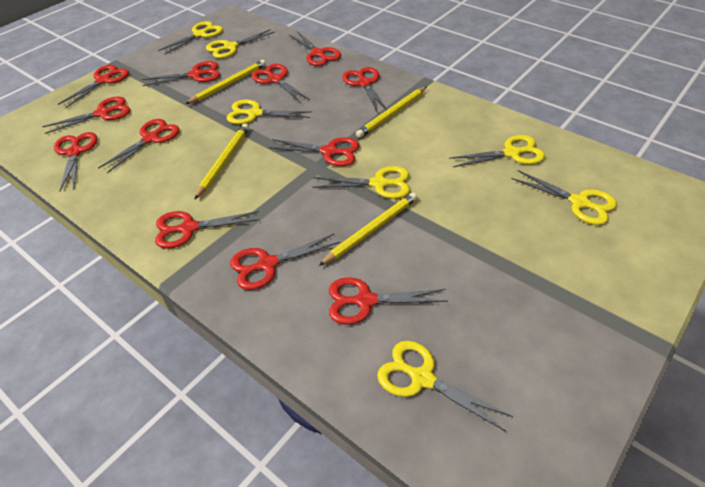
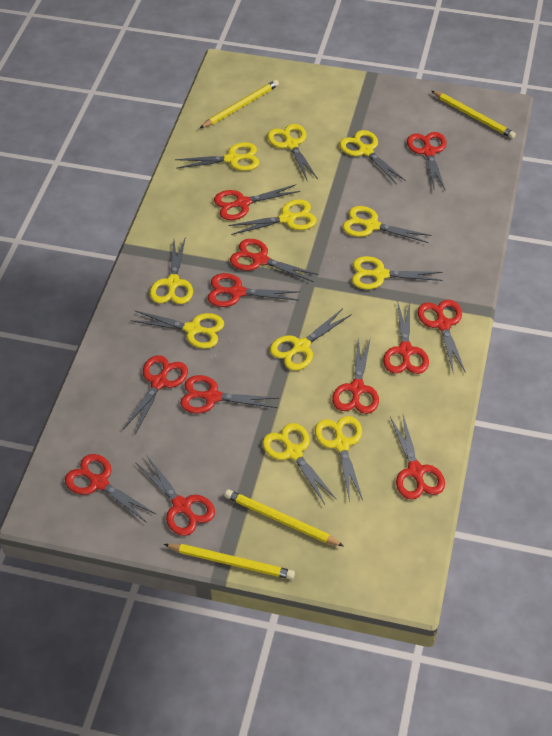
yellow scissors: [158,21,223,55] [206,29,275,58] [227,100,312,124] [312,166,410,199] [377,341,513,432] [449,135,545,167] [512,170,617,225] = 7 -> [130,310,224,349] [150,236,193,304] [175,142,259,171] [228,199,317,235] [262,423,337,504] [267,124,318,182] [270,308,352,371] [315,416,363,502] [339,130,406,185] [343,206,432,243] [352,256,443,290] = 11

